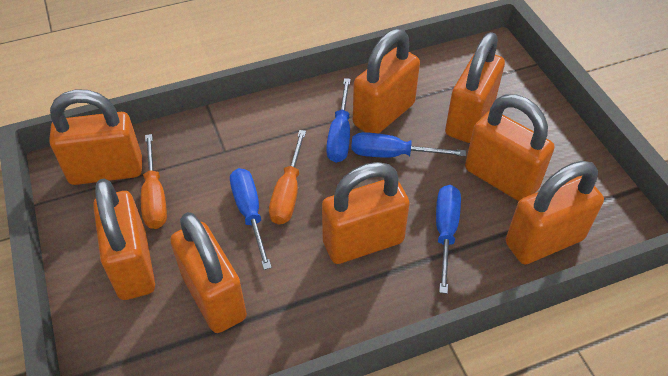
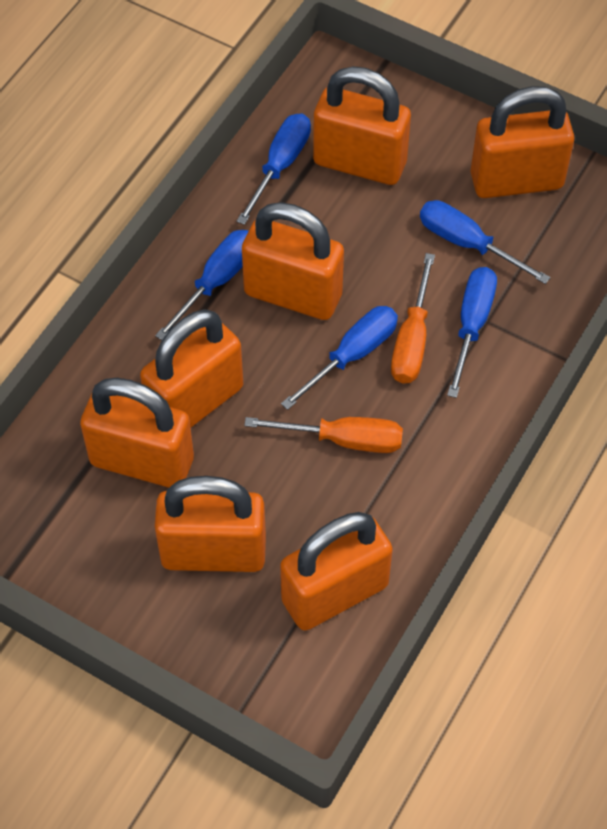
blue screwdriver: [230,168,272,270] [326,78,351,163] [351,132,466,158] [436,185,461,294] = 4 -> [155,230,249,340] [236,113,311,225] [281,306,398,410] [420,200,551,284] [447,267,497,398] = 5
orange padlock: [49,89,142,185] [93,179,155,300] [170,212,247,333] [322,162,410,264] [353,29,420,134] [445,32,505,143] [465,94,554,201] [506,161,604,264] = 8 -> [80,378,194,488] [140,310,243,428] [154,476,266,572] [242,202,344,320] [280,512,393,631] [313,66,411,185] [471,86,574,198] = 7

